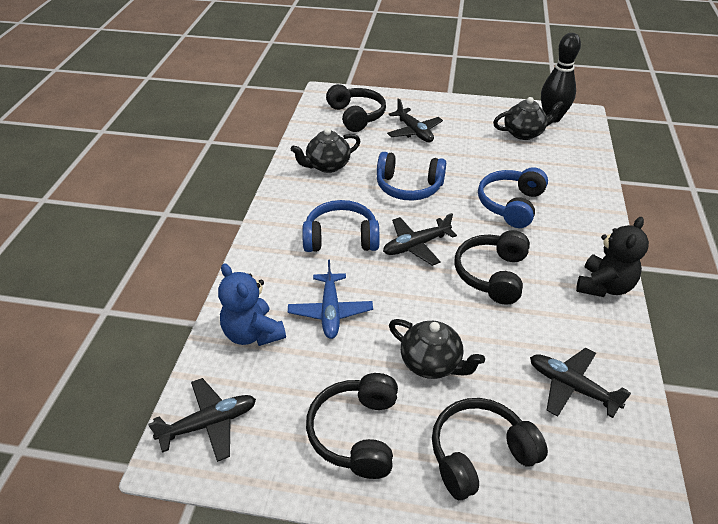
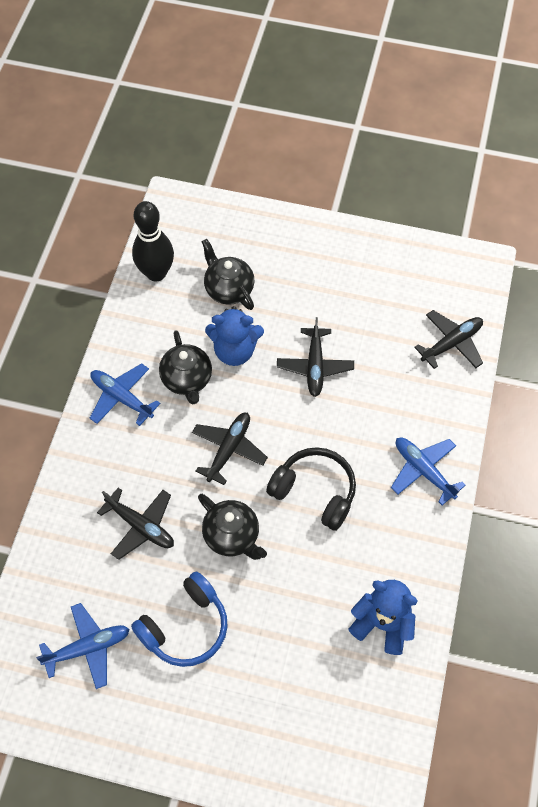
black headphones: [306,373,398,479] [326,84,386,132] [432,398,548,500] [454,230,530,305] = 4 -> [266,447,356,531] = 1
black teddy bear: [576,217,649,297] = 1 -> none = 0
blue headphones: [302,200,379,252] [377,152,446,201] [478,167,548,228] = 3 -> [131,571,228,667] = 1
blue plane: [288,260,373,339] = 1 -> [36,603,130,689] [90,363,161,426] [391,437,466,505] = 3
blue teddy bear: [218,263,286,346] = 1 -> [205,306,264,366] [348,580,417,655] = 2

